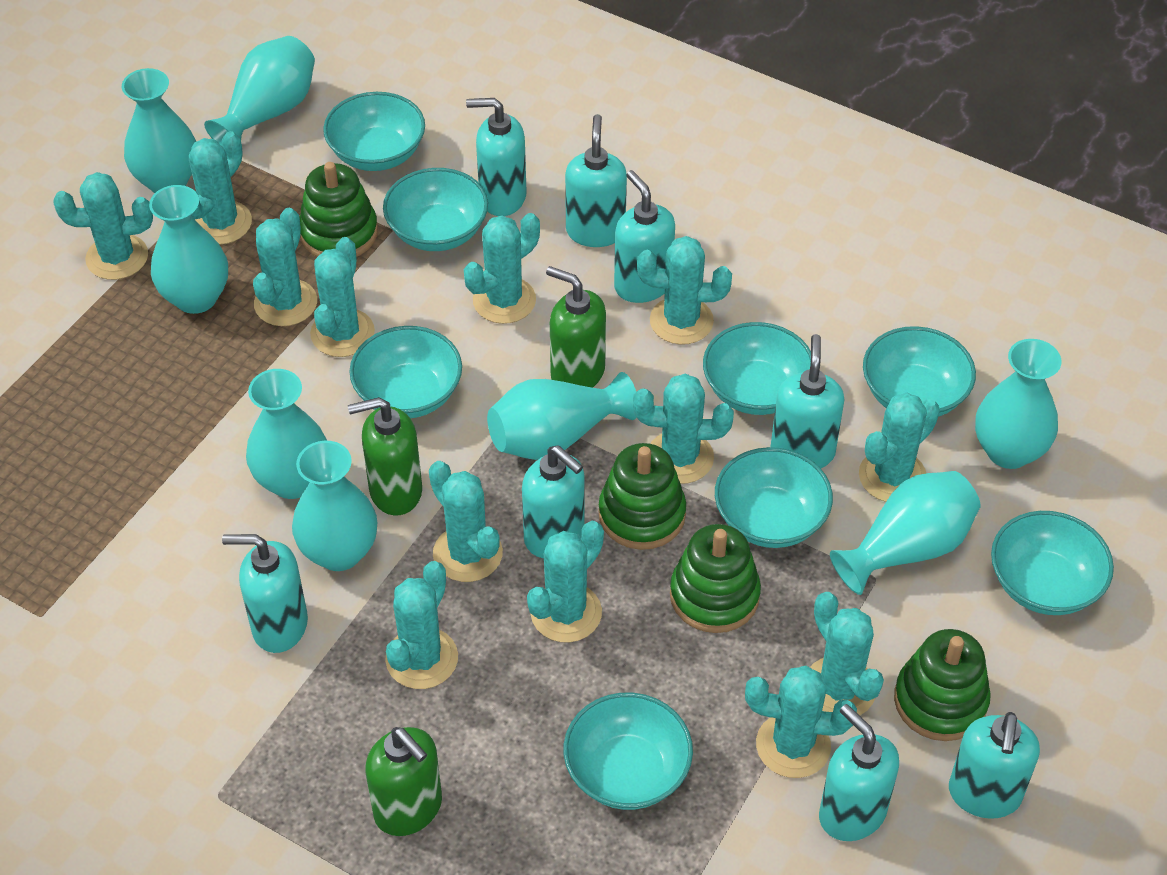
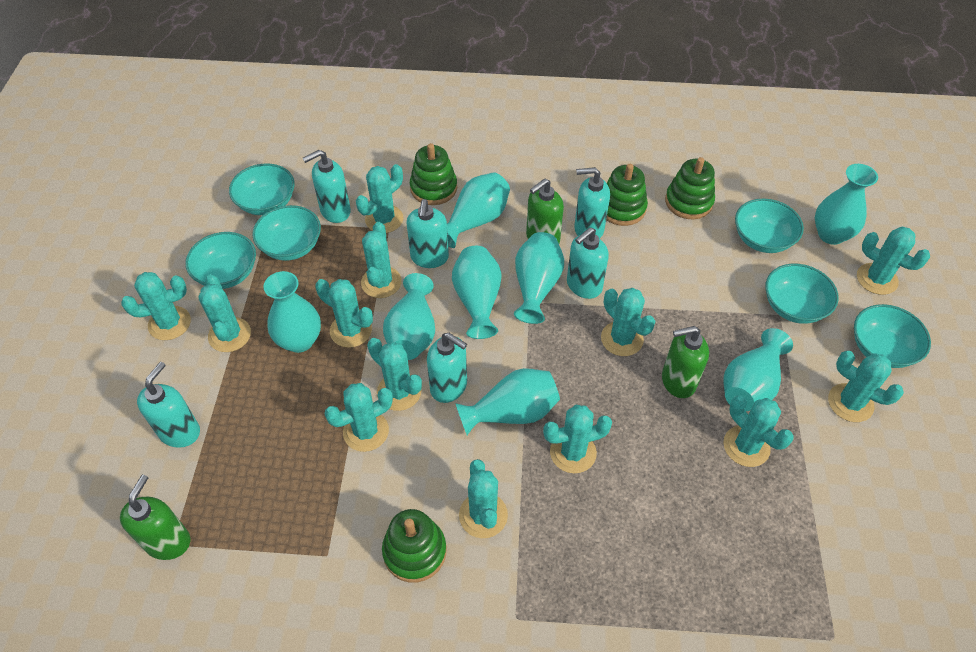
turquoise bowl: [323,92,425,171] [349,326,462,418] [383,168,488,251] [563,693,693,810] [703,322,811,415] [715,447,833,548] [863,326,976,417] [991,511,1114,615] = 8 -> [185,232,256,289] [229,163,295,215] [252,205,321,261] [735,199,804,253] [765,264,839,324] [854,304,931,368] = 6
turquoise soap dispenser: [222,534,308,653] [466,98,527,216] [522,446,585,558] [565,114,627,247] [614,170,675,303] [771,334,844,468] [819,704,899,841] [949,712,1040,819] = 8 -> [137,362,200,448] [303,150,351,223] [407,199,449,268] [427,333,467,403] [567,227,609,299] [574,167,610,239] = 6

